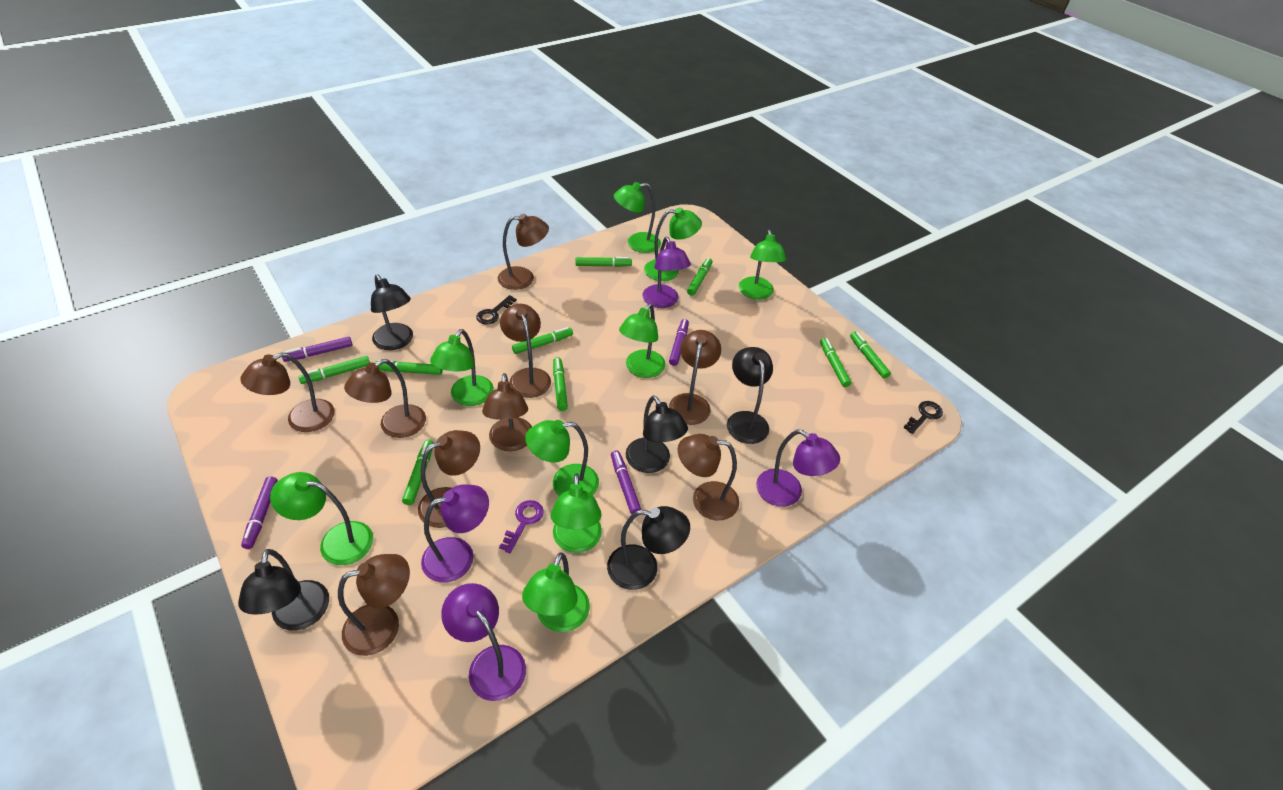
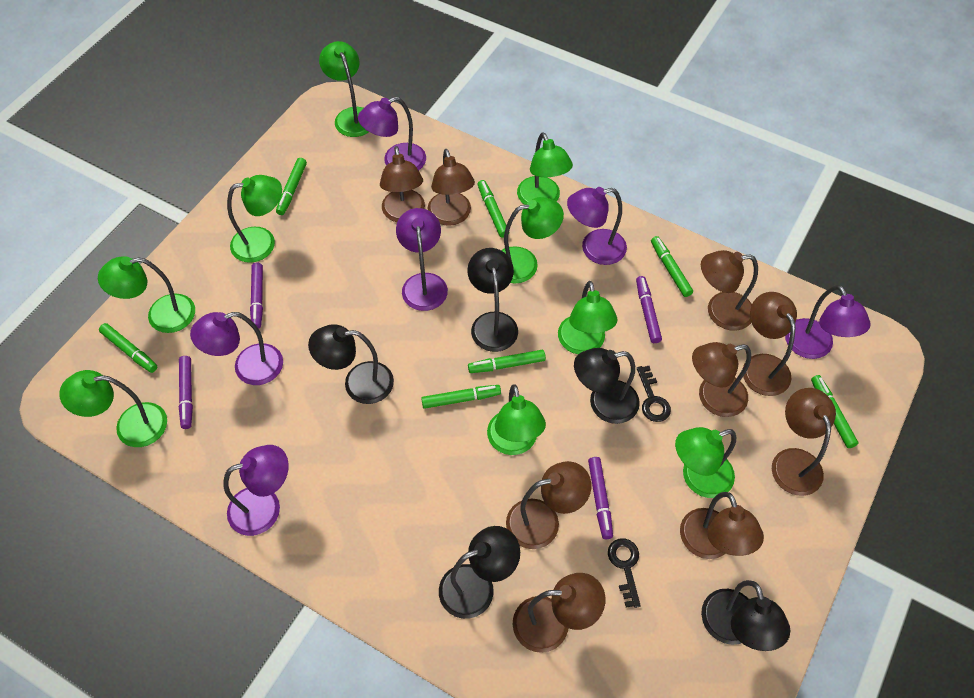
green marker: [298,356,370,384] [375,360,443,375] [402,439,434,505] [512,327,573,354] [553,357,568,411] [576,257,632,267] [687,258,712,296] [820,338,851,387] [850,332,891,379] = 9 -> [99,323,157,373] [276,158,307,215] [421,385,501,409] [468,350,546,373] [478,180,509,238] [651,236,693,297] [811,375,858,448] = 7
purple key: [499,500,544,553] = 1 -> none = 0
purple lamp: [421,484,489,583] [441,583,526,701] [643,237,691,308] [756,429,840,507] = 4 -> [190,312,283,385] [223,445,289,536] [358,97,426,171] [396,208,448,311] [567,187,627,265] [785,285,871,359] = 6

